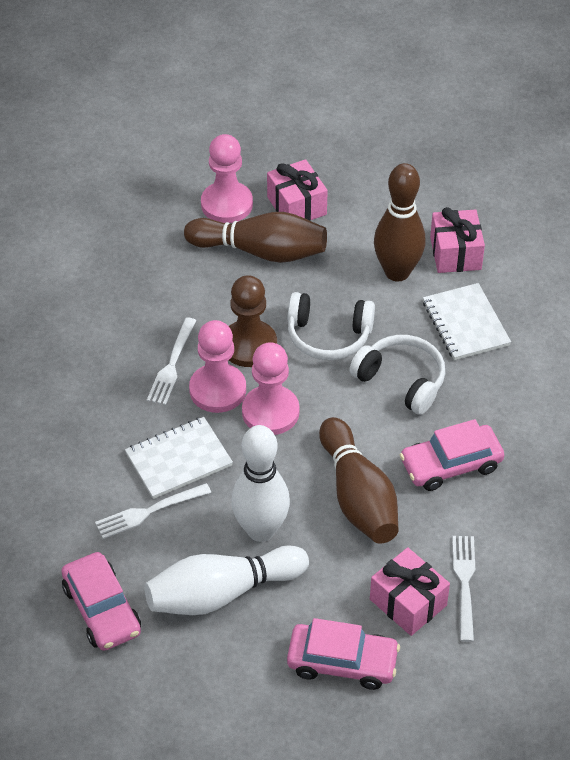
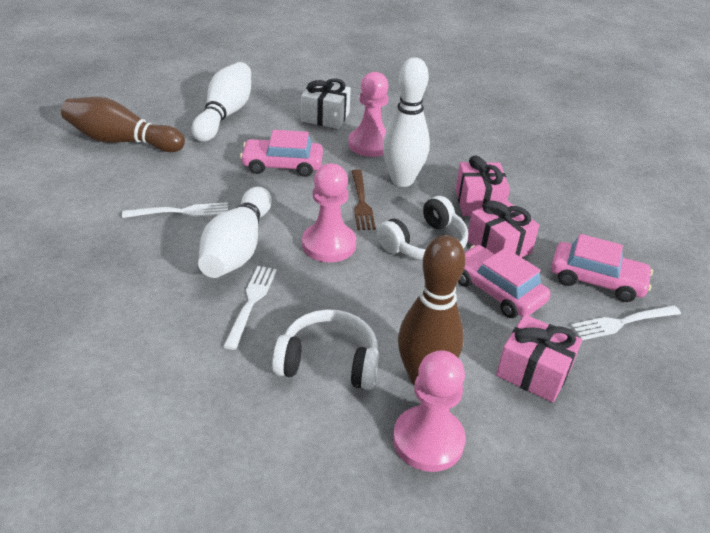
brown bowling pin: [184,212,327,263] [319,417,399,544] [374,163,425,282] = 3 -> [61,97,185,152] [398,235,466,386] = 2
brown fork: none = 0 -> [352,169,376,230] = 1
brown pawn: [229,275,277,367] = 1 -> none = 0
white bowling pin: [144,545,309,615] [231,425,290,542] = 2 -> [192,62,251,142] [198,187,272,278] [383,58,430,187] = 3
white gift: none = 0 -> [301,78,351,129] = 1
white notebook: [125,417,233,499] [423,283,511,360] = 2 -> none = 0

